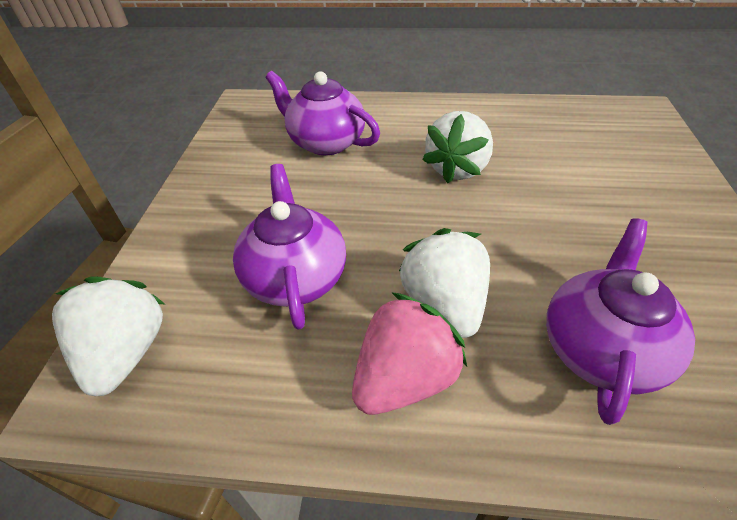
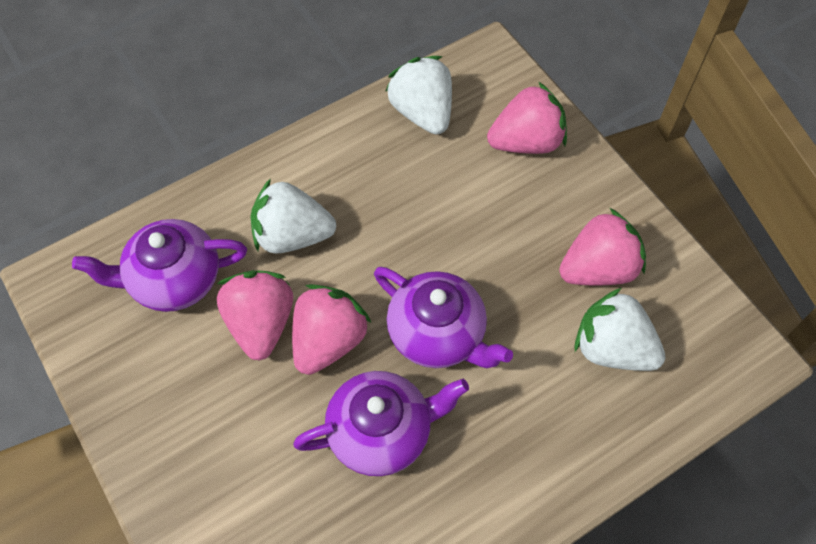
pink strawberry: [352,292,467,415] = 1 -> [217,270,293,360] [292,284,371,375] [487,82,567,154] [559,208,646,285] = 4

